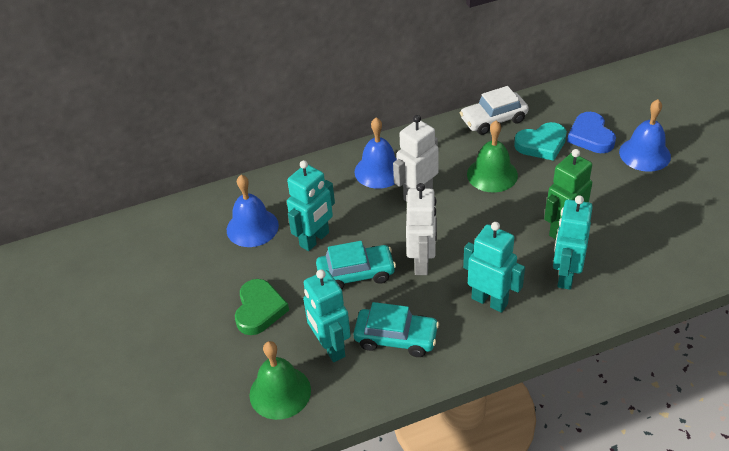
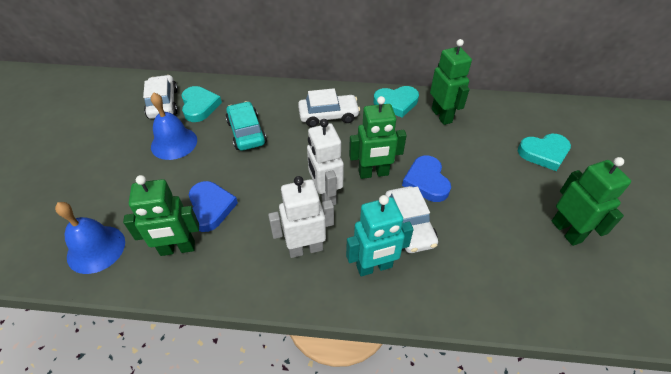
blue bell: [227,175,279,247] [355,118,397,189] [619,99,671,172] = 3 -> [55,202,125,274] [151,92,197,160] = 2
blue heart: [567,112,616,153] = 1 -> [189,181,238,232] [402,155,451,202] = 2
green bell: [249,341,311,420] [467,121,518,193] = 2 -> none = 0
green heart: [235,279,289,335] = 1 -> none = 0
green robot: [544,149,592,239] = 1 -> [123,175,199,256] [349,96,407,179] [430,39,472,125] [552,157,631,246] = 4
turquoise car: [316,241,396,289] [353,302,439,357] = 2 -> [226,101,267,151] = 1
turquoise heart: [514,122,567,161] = 1 -> [181,86,222,122] [373,86,419,117] [518,134,571,171] = 3
turquoise robot: [287,160,335,251] [303,269,351,362] [463,222,525,313] [553,195,593,290] = 4 -> [346,195,414,276] = 1
white car: [460,86,529,135] = 1 -> [143,75,178,119] [298,88,360,127] [385,186,438,253] = 3

